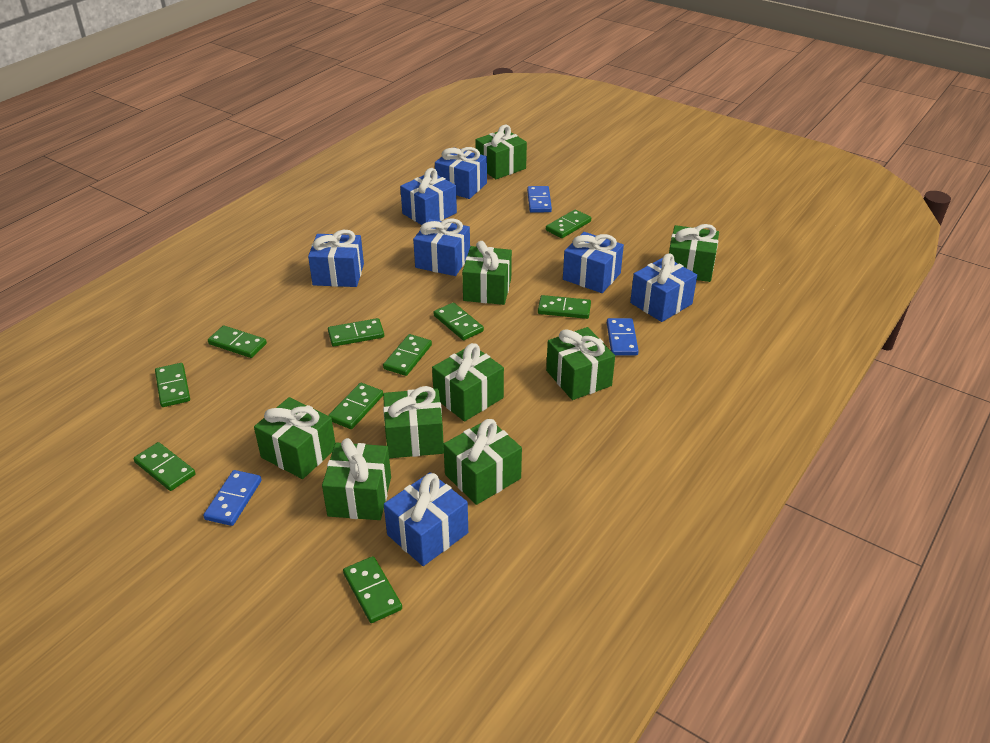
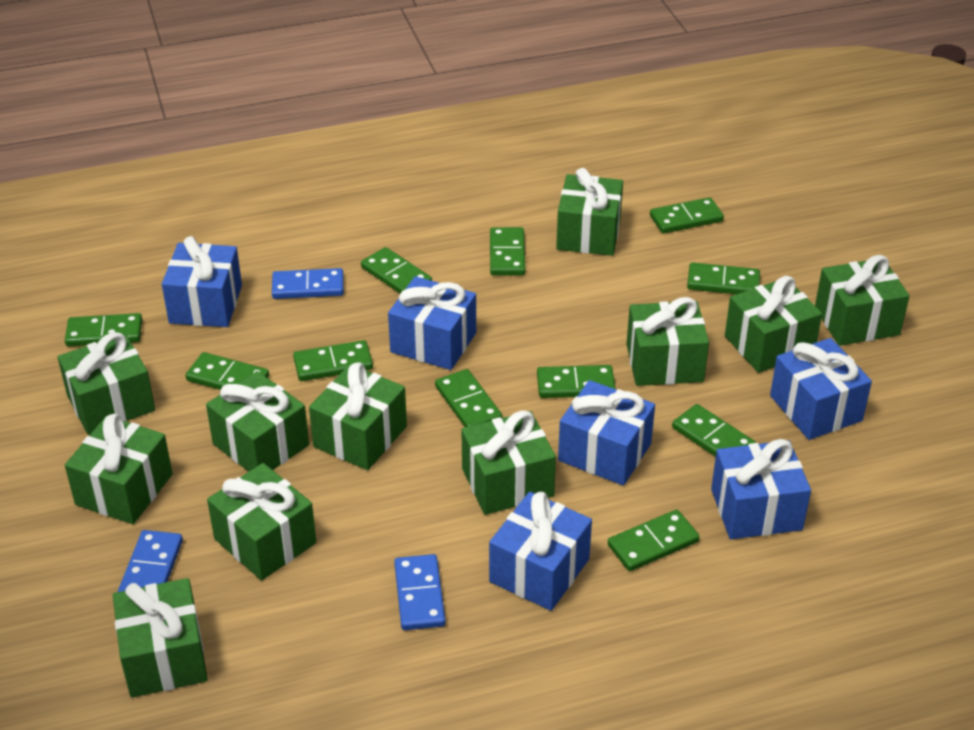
blue gift: [308,230,364,287] [384,472,468,566] [400,168,457,225] [413,218,470,276] [435,147,487,199] [563,232,624,293] [630,253,697,322] = 7 -> [162,236,242,327] [388,276,476,370] [489,492,592,611] [558,380,655,486] [711,439,811,539] [770,338,872,440] = 6
green domino: [134,442,196,491] [155,363,190,407] [208,326,267,358] [328,318,384,347] [328,383,383,429] [343,556,402,623] [383,334,432,376] [434,302,484,340] [538,295,591,319] [546,209,591,238] = 10 -> [65,313,142,347] [185,352,269,390] [293,340,373,381] [361,247,432,293] [435,369,502,427] [490,227,525,276] [537,365,616,398] [608,510,700,571] [650,197,724,234] [672,404,756,457] [687,262,760,294] = 11
green gift: [254,397,335,479] [322,438,391,520] [383,386,444,458] [432,343,504,421] [443,419,522,505] [462,241,512,305] [475,125,527,179] [546,327,615,400] [669,224,719,282] = 9 -> [58,332,155,435] [65,414,173,524] [113,578,208,698] [206,371,309,472] [207,463,316,580] [309,362,407,470] [461,410,556,515] [556,168,623,256] [627,297,709,386] [725,276,822,373] [815,255,910,346] = 11

